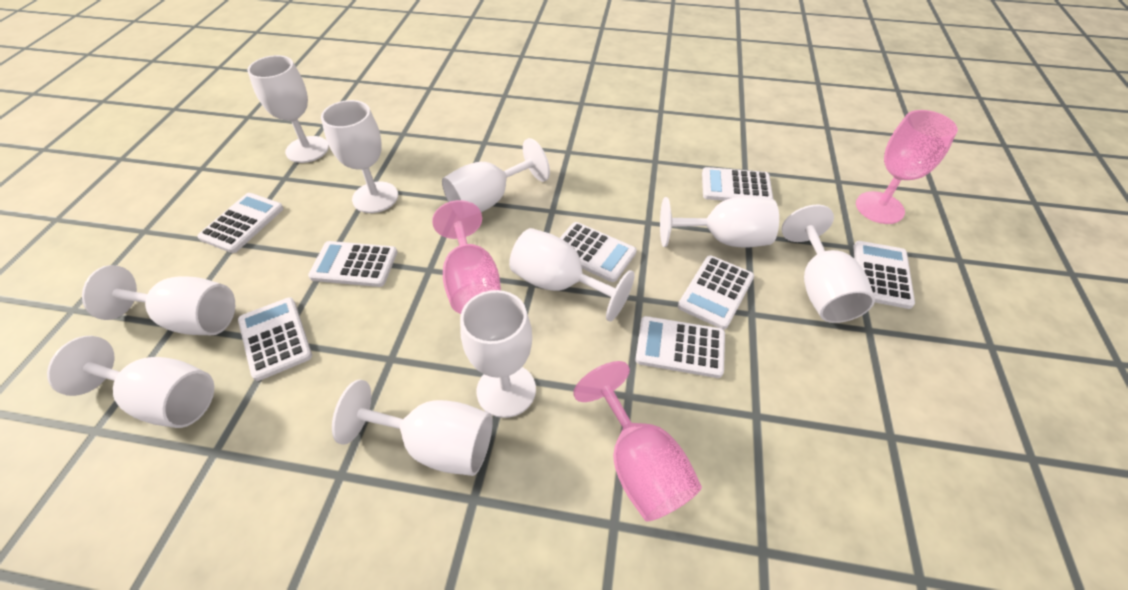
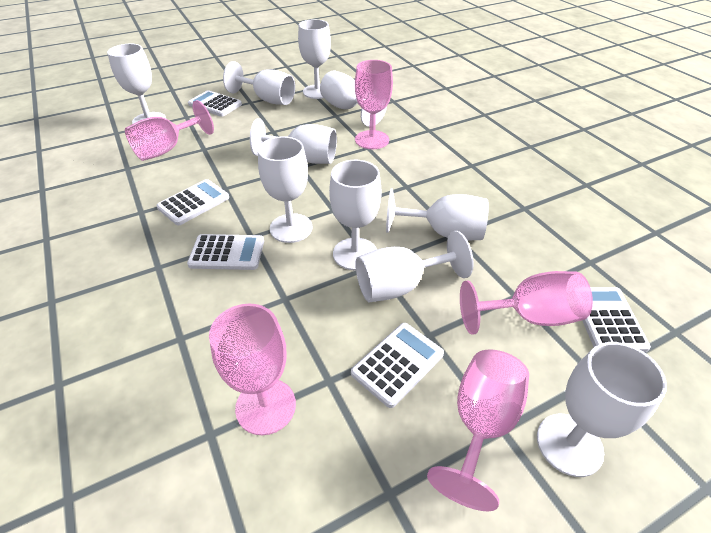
pink goblet: [432,200,501,314] [573,361,702,521] [856,110,958,224] = 3 -> [125,100,214,161] [209,304,296,435] [355,60,393,149] [427,349,529,511] [460,271,593,335] = 5
white calculator: [197,193,284,253] [238,297,312,381] [308,241,397,287] [560,222,637,282] [635,316,725,378] [678,255,754,329] [702,167,773,201] [853,241,915,309] = 8 -> [156,179,229,226] [187,234,264,270] [188,90,242,117] [351,323,444,408] [582,287,651,352] = 5

